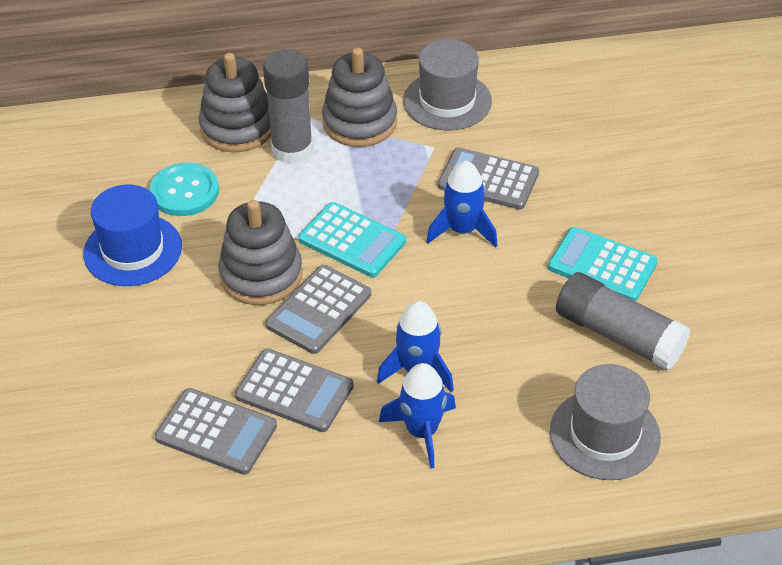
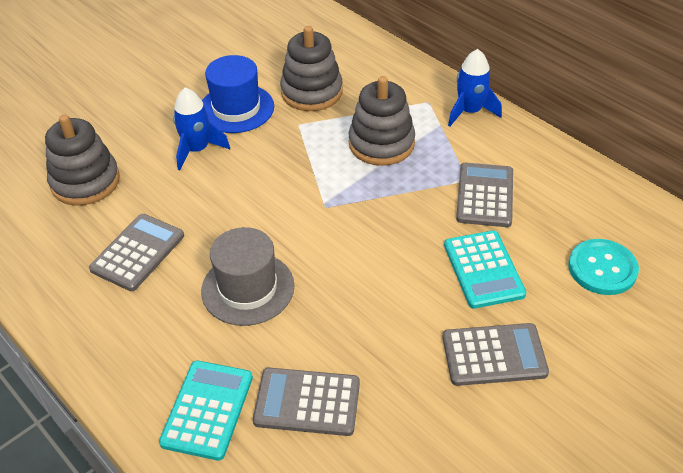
blue rocket: [377,301,454,392] [379,363,456,469] [426,161,498,247] = 3 -> [173,87,230,170] [448,49,502,127] = 2
grey glue stick: [263,49,313,164] [556,272,691,370] = 2 -> none = 0
grey hat: [403,39,492,130] [550,364,661,480] = 2 -> [201,227,294,326] = 1

